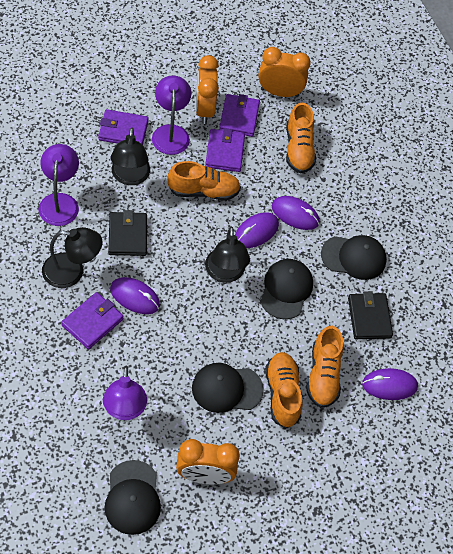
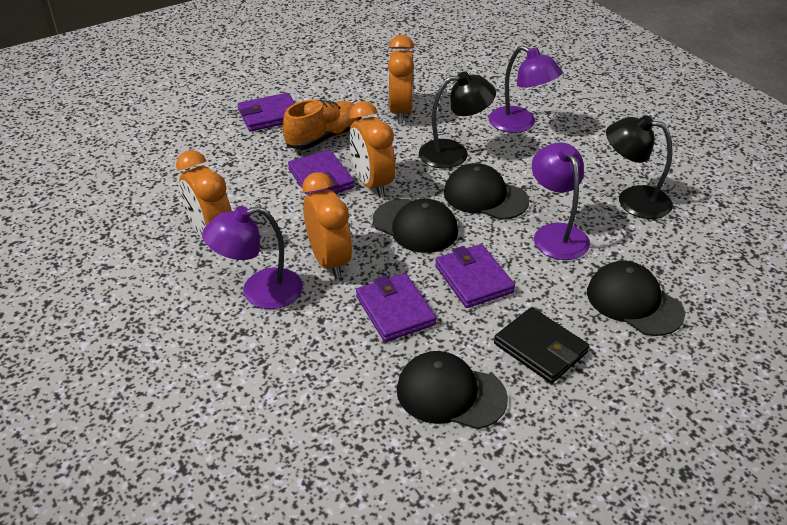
black lamp: [42,227,102,288] [110,128,150,185] [205,226,250,283] = 3 -> [419,72,496,169] [606,115,673,219] = 2
black wallet: [108,210,147,256] [348,291,393,339] = 2 -> [494,307,589,383] = 1
orange clock: [176,439,240,484] [196,55,219,124] [258,47,311,97] = 3 -> [176,150,232,240] [302,172,352,279] [349,101,395,198] [388,35,414,124] = 4
orange shoe: [168,161,241,201] [265,352,302,428] [286,103,316,174] [307,326,344,408] = 4 -> [283,100,361,150] = 1
purple mouse: [110,277,160,314] [235,212,279,248] [272,196,320,230] [362,368,418,400] = 4 -> none = 0

